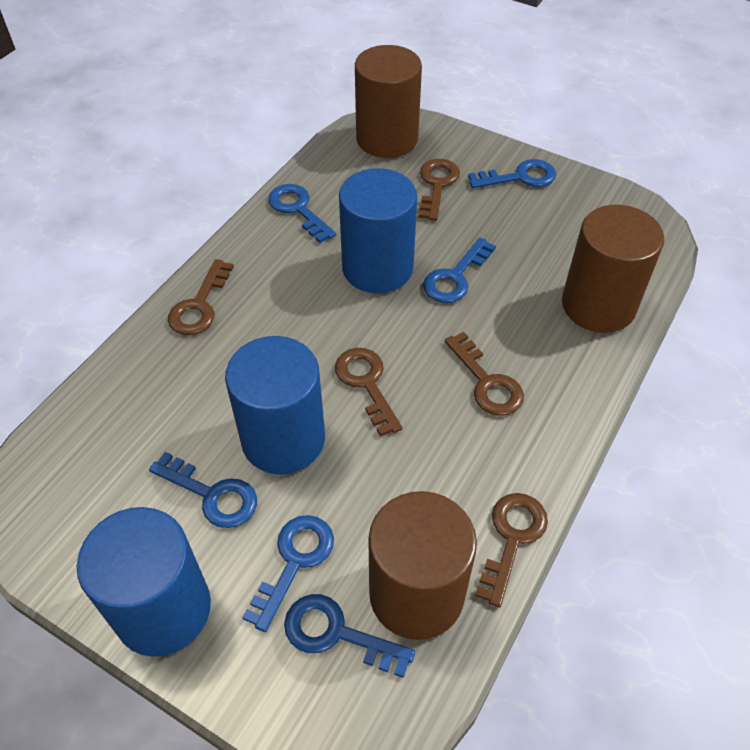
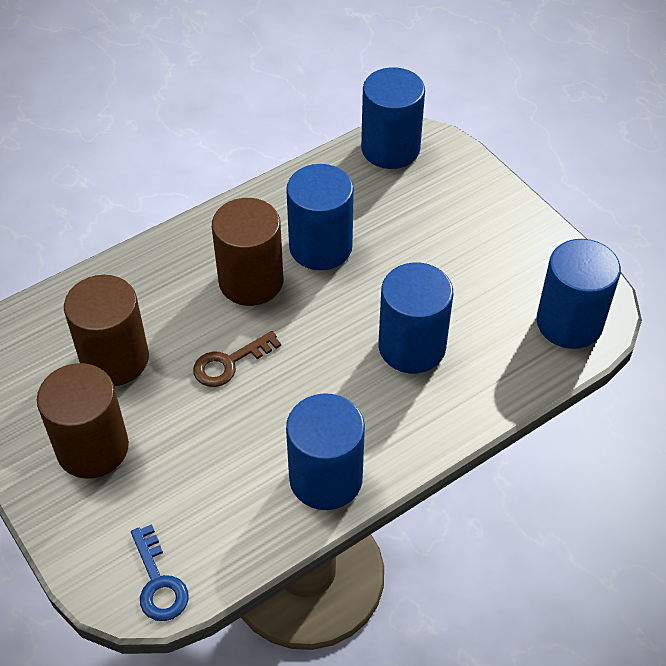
blue cylinder: [77,507,211,657] [225,336,325,474] [339,168,417,293] = 3 -> [286,164,354,270] [286,393,365,510] [361,67,425,169] [378,262,453,374] [536,239,621,349] = 5
blue key: [149,452,257,528] [242,515,334,632] [268,184,336,243] [284,594,415,678] [423,237,496,303] [468,159,556,188] = 6 -> [131,524,189,621] = 1
brown key: [168,259,234,335] [335,348,403,437] [418,159,460,221] [445,332,524,416] [475,493,548,608] = 5 -> [193,331,281,387] = 1

